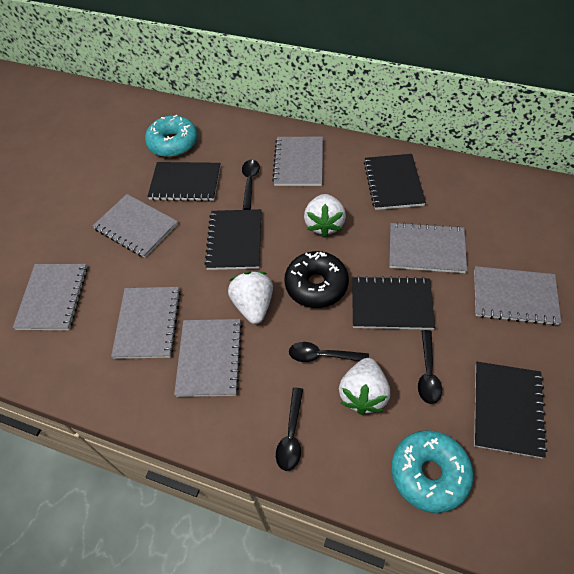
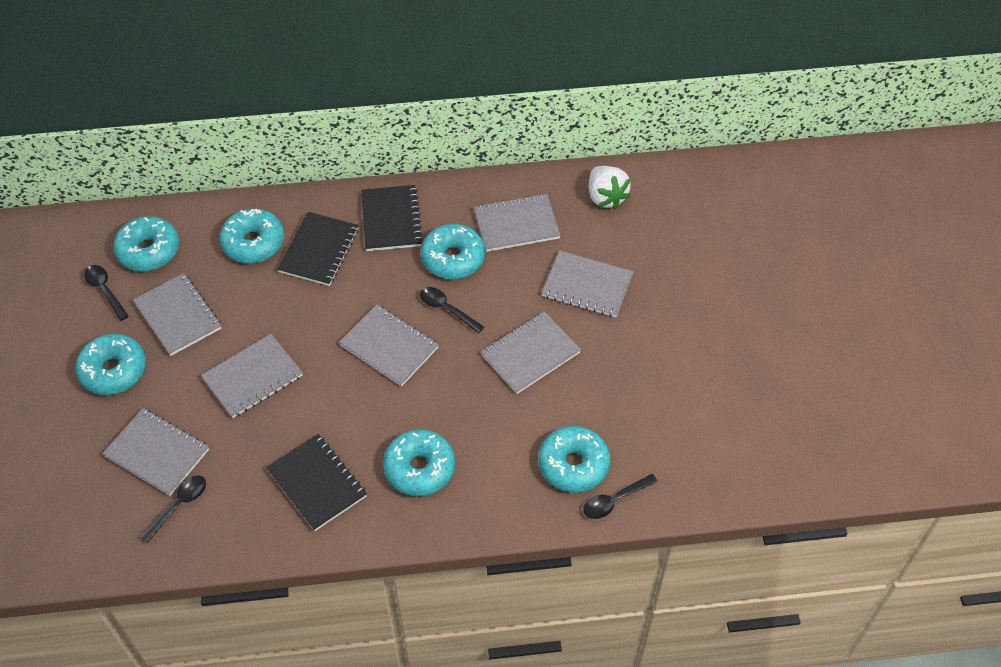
black donut: [284,251,349,308] = 1 -> none = 0
black notebook: [147,162,221,201] [204,209,262,270] [352,276,435,330] [364,154,426,210] [474,362,547,459] = 5 -> [266,434,367,531] [277,212,359,286] [361,185,423,251] = 3
turquoise donut: [145,115,198,157] [391,430,473,513] = 2 -> [75,334,146,395] [113,216,179,271] [219,209,284,263] [383,429,455,496] [421,224,485,279] [538,426,610,493] = 6
white strawberry: [228,271,273,324] [304,194,346,238] [339,358,390,415] = 3 -> [589,166,631,209] = 1

